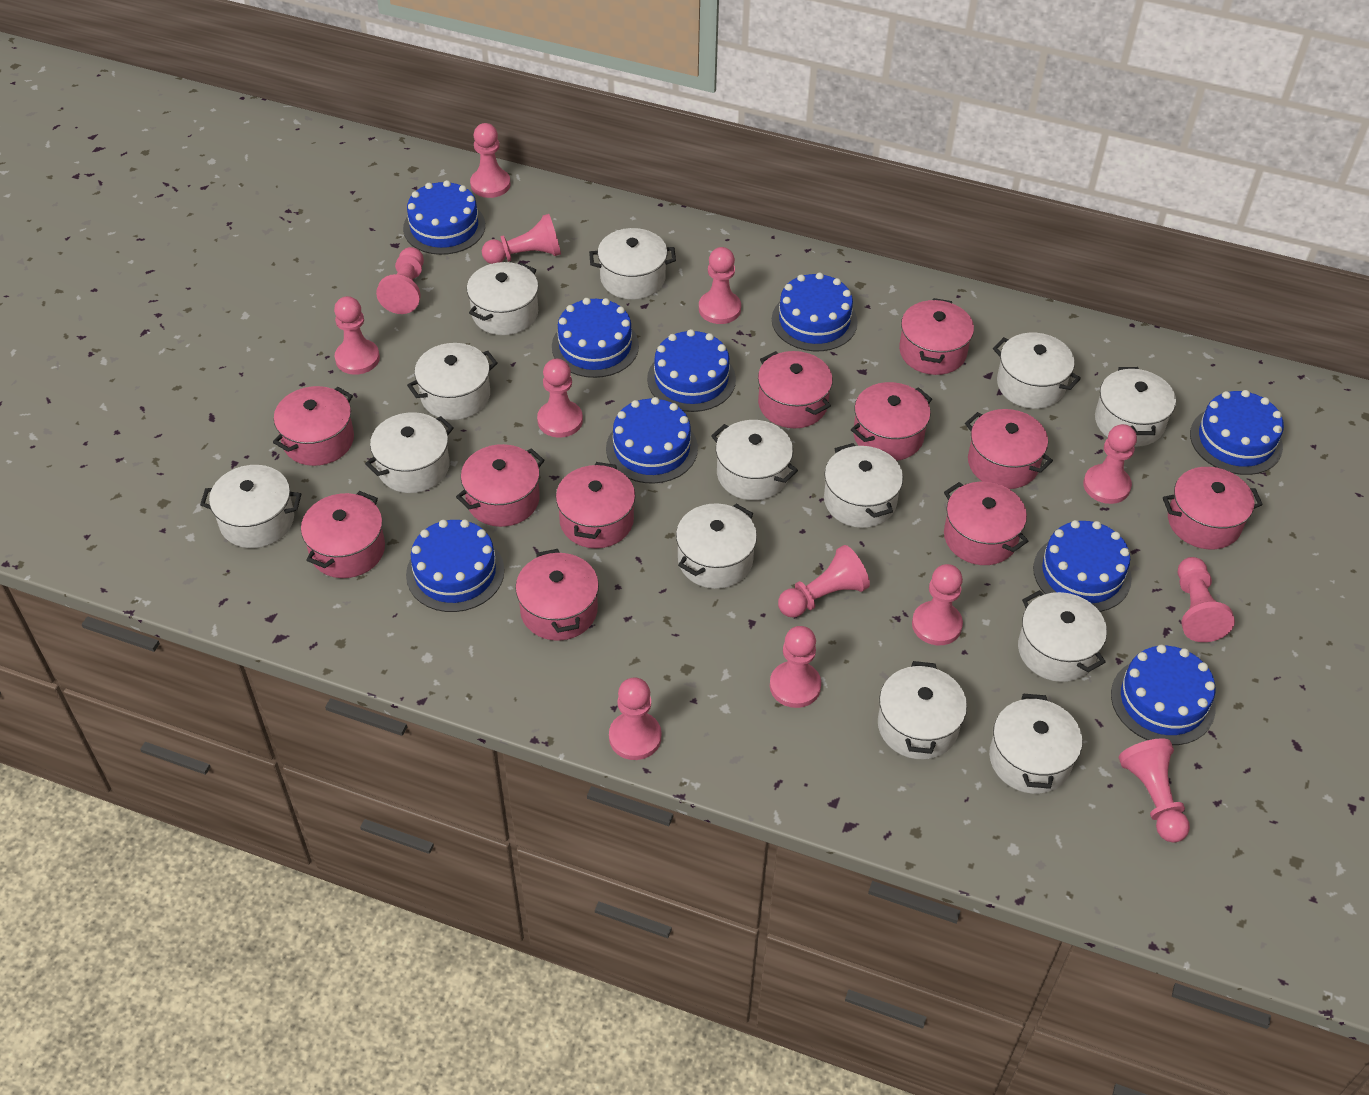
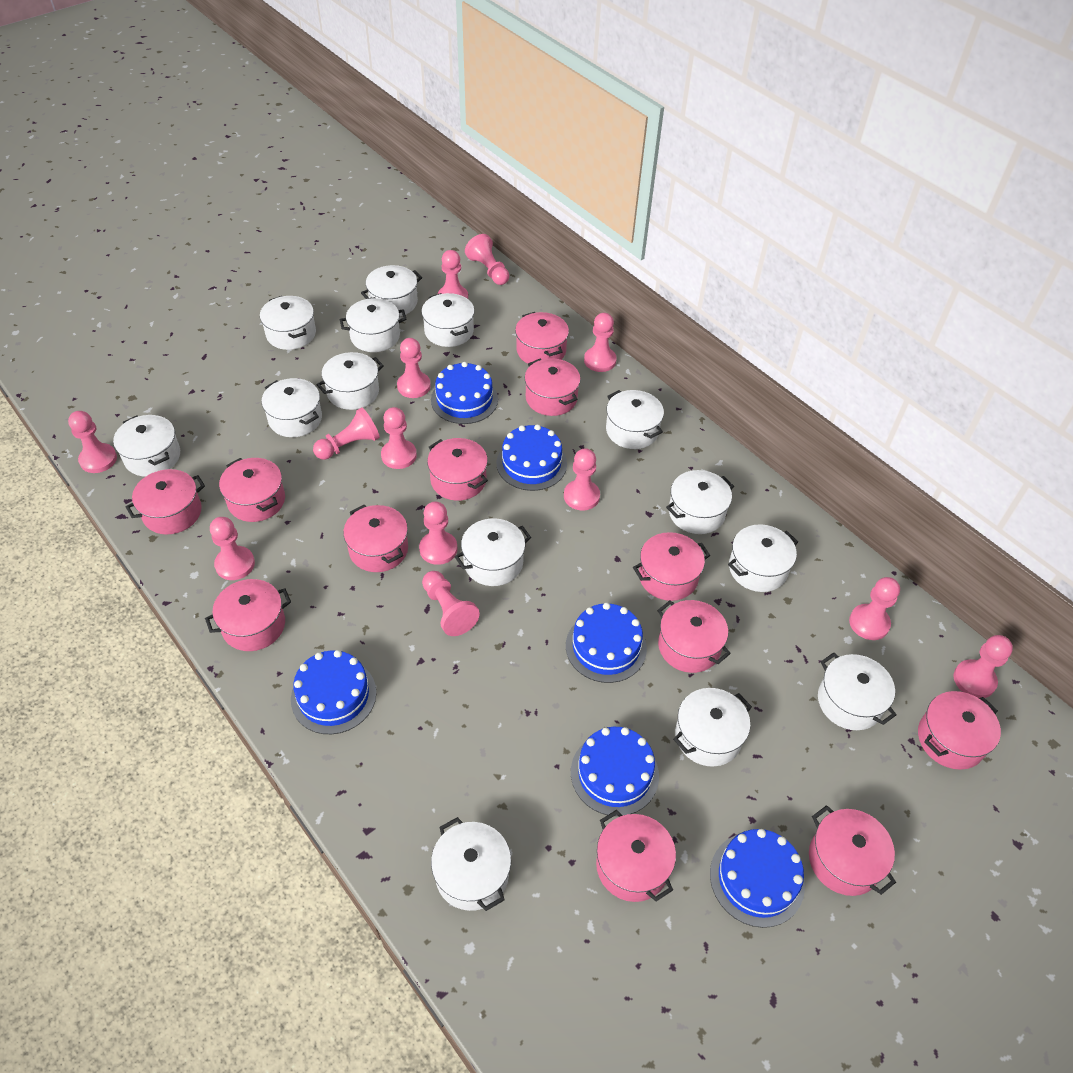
blue cake: [403,180,485,255] [406,519,504,612] [552,298,639,378] [606,397,698,484] [647,329,736,412] [772,272,858,351] [1033,520,1132,612] [1111,645,1216,745] [1190,390,1284,475] = 9 -> [291,650,376,734] [431,362,498,424] [497,424,567,491] [566,603,647,683] [571,727,659,816] [710,829,805,928] = 6
pink pot: [273,386,354,466] [301,491,385,578] [456,444,545,527] [515,549,599,641] [556,462,636,548] [758,351,833,428] [851,382,932,461] [899,298,974,375] [944,482,1028,565] [965,409,1053,489] [1163,467,1263,549] = 11 -> [126,469,205,534] [205,579,291,651] [219,458,285,522] [343,505,408,572] [427,438,488,501] [515,312,569,364] [525,358,581,416] [596,810,676,902] [633,532,710,601] [657,600,731,673] [809,805,896,896] [918,691,1001,770] = 12
white pot: [200,465,301,548] [365,412,454,493] [407,343,498,420] [467,262,539,335] [589,228,676,300] [676,504,757,589] [711,420,798,501] [824,443,903,528] [878,661,967,759] [989,694,1083,794] [993,333,1081,409] [1018,590,1107,682] [1095,367,1176,447] = 13 -> [113,415,180,476] [260,296,316,350] [261,378,322,437] [317,352,384,410] [340,298,406,352] [361,265,422,316] [421,293,475,347] [431,817,511,911] [455,518,531,586] [606,390,664,449] [666,470,734,534] [673,688,752,766] [728,524,798,592] [818,653,897,730] = 14

